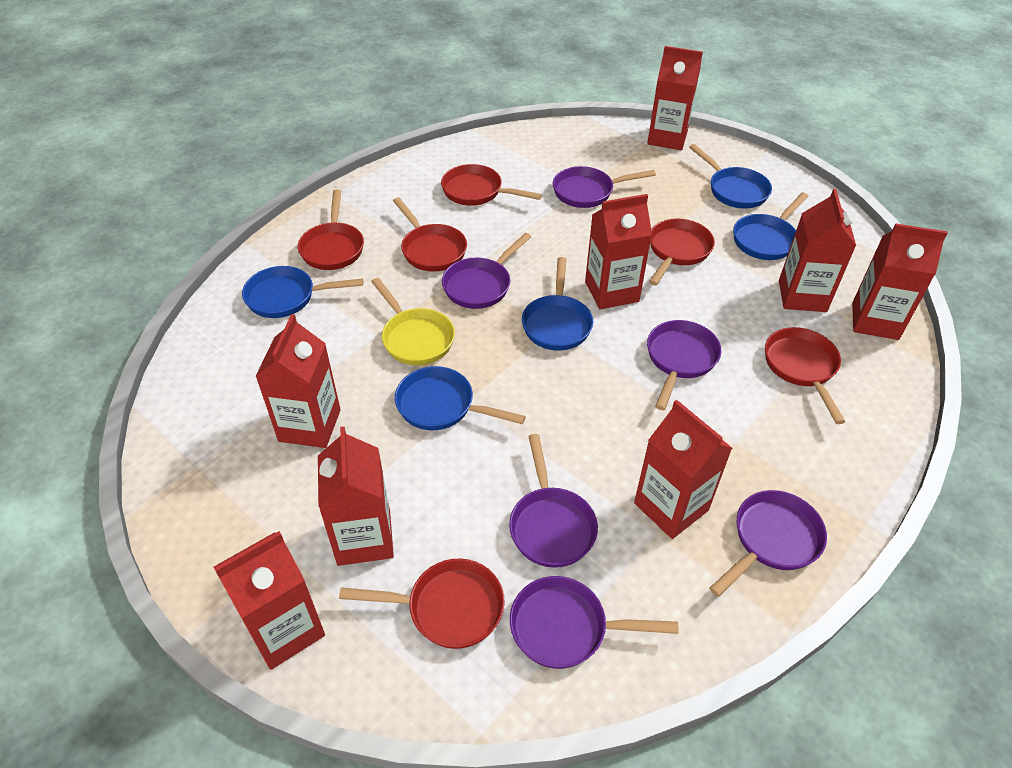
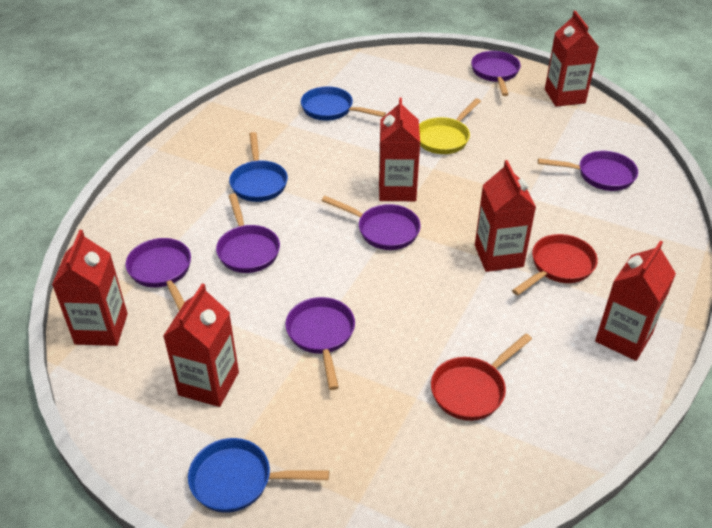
blue pan: [242,266,363,318] [395,366,526,430] [522,257,593,351] [689,144,772,209] [733,193,808,260] = 5 -> [188,438,329,513] [229,132,288,202] [301,86,386,121] = 3
red carton: [213,531,325,670] [255,314,341,448] [318,427,394,566] [585,194,652,309] [634,400,732,539] [647,46,703,150] [779,189,856,312] [852,223,948,340] = 8 -> [52,230,128,346] [163,284,239,407] [379,97,420,201] [475,160,536,272] [545,11,599,107] [595,241,676,361] = 6
red pan: [298,190,364,270] [339,559,505,649] [393,197,467,272] [441,164,542,206] [649,218,715,286] [765,327,846,424] = 6 -> [431,334,532,421] [512,234,598,295] = 2

